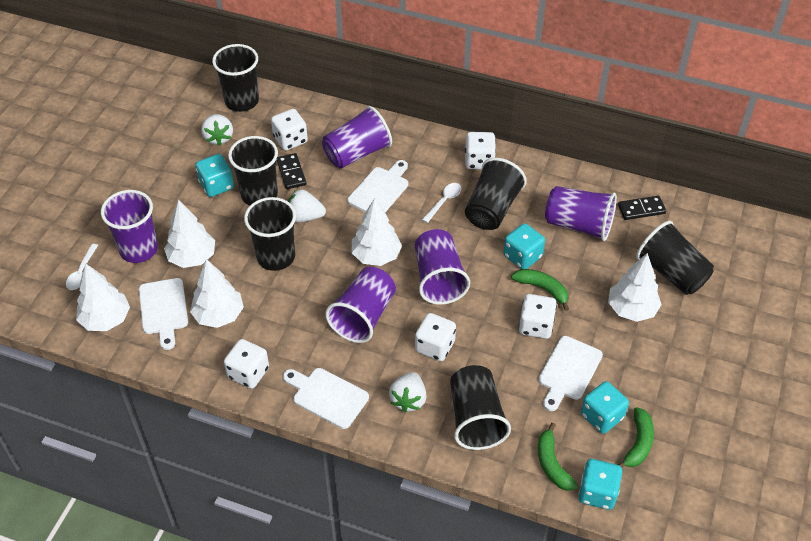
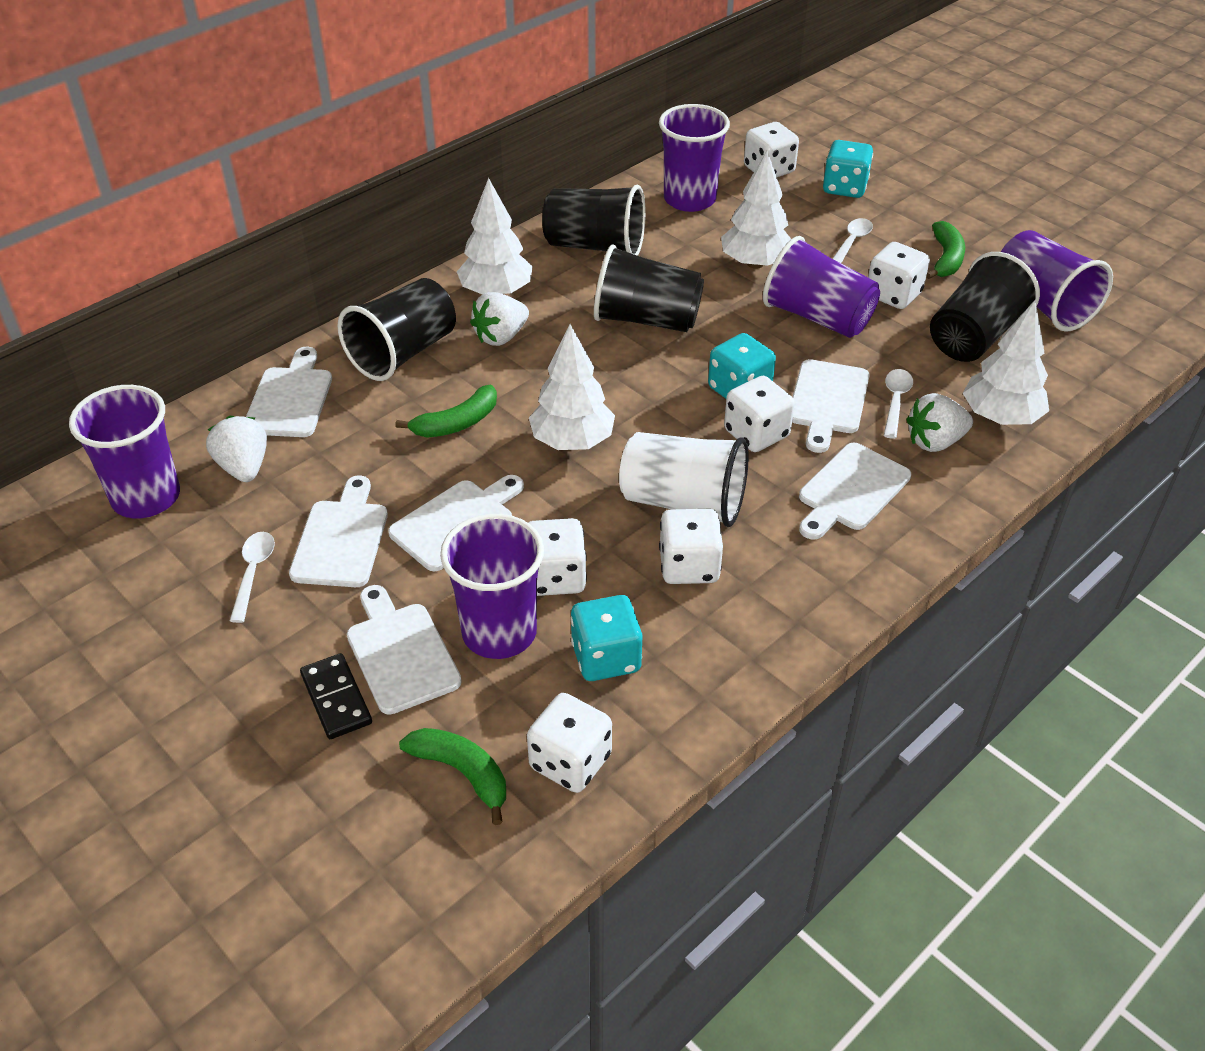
black cup: [212,44,259,112] [228,136,278,206] [244,197,296,271] [450,365,511,450] [465,158,527,230] [636,221,714,295] = 6 -> [338,278,456,381] [542,185,646,256] [594,244,704,332] [930,252,1040,362] = 4
black domino: [277,153,306,189] [618,196,666,220] = 2 -> [300,653,372,739] = 1
turquoise dice: [195,154,234,197] [503,223,545,269] [578,459,622,510] [581,381,629,434] = 4 -> [570,595,642,681] [708,333,776,399] [823,140,873,198] = 3
white cup: none = 0 -> [619,432,749,527] = 1
white cutting board: [139,278,188,350] [283,368,369,429] [348,160,408,212] [538,336,603,411] = 4 -> [246,347,332,437] [289,475,388,587] [347,585,462,715] [388,475,524,572] [792,359,870,453] [799,443,911,540] = 6
white dice: [224,339,269,389] [271,109,308,151] [415,313,456,361] [465,132,496,169] [519,294,557,339] = 5 -> [527,693,612,793] [528,518,587,596] [659,509,723,584] [724,376,795,452] [744,122,799,177] [868,242,930,309] = 6
white spoon: [66,244,98,290] [422,183,461,223] = 2 -> [230,532,275,623] [833,218,873,263] [883,369,913,439] = 3
white tree: [76,263,130,331] [164,200,215,268] [190,259,244,328] [352,198,402,266] [608,253,662,322] = 5 -> [457,178,533,295] [529,324,615,450] [721,151,791,269] [963,300,1049,425] = 4

